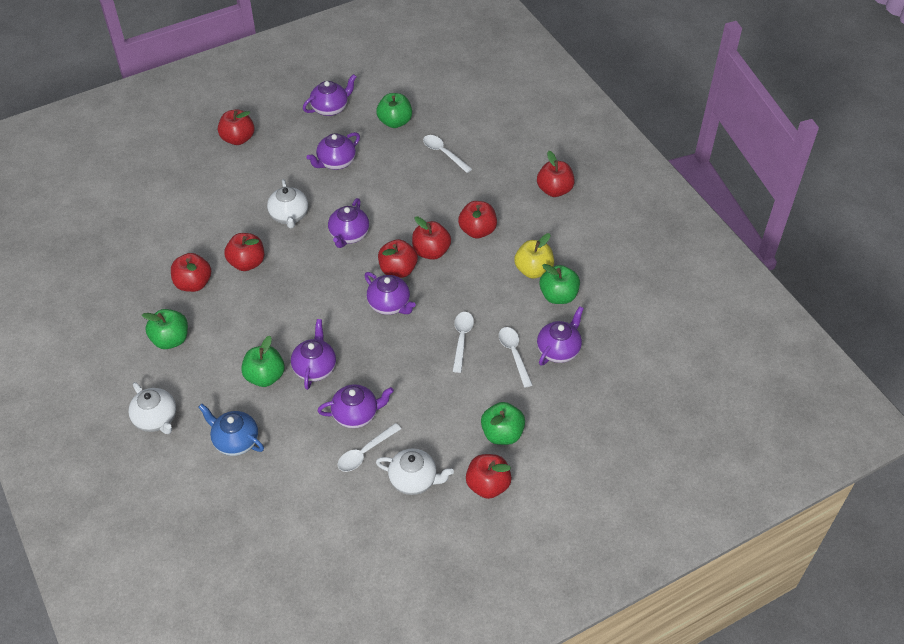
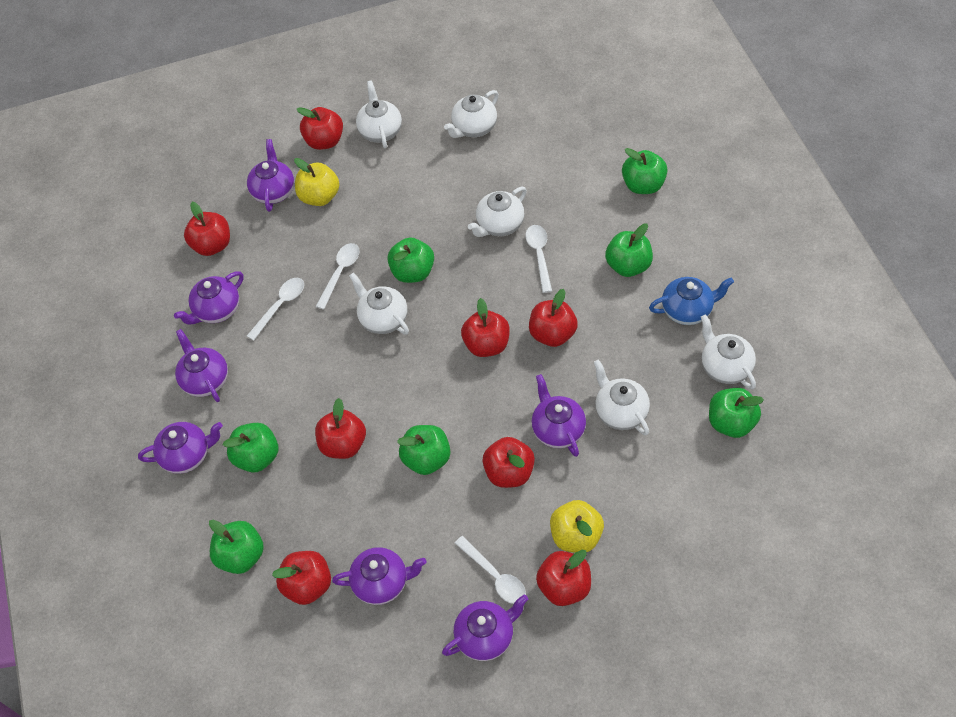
green apple: [142,309,188,349] [241,336,285,387] [376,93,412,128] [481,402,525,445] [539,264,580,304] = 5 -> [209,520,264,574] [223,423,278,473] [387,237,434,283] [397,425,451,475] [605,224,653,277] [622,148,668,194] [709,388,764,438] = 7
white teapot: [128,382,176,434] [267,179,308,229] [376,448,454,495] = 3 -> [349,273,409,335] [356,80,402,148] [444,90,499,138] [468,187,527,237] [594,359,650,436] [701,315,756,390] = 6
yellow apple: [514,233,554,278] = 1 -> [294,158,340,206] [550,500,604,553] = 2

